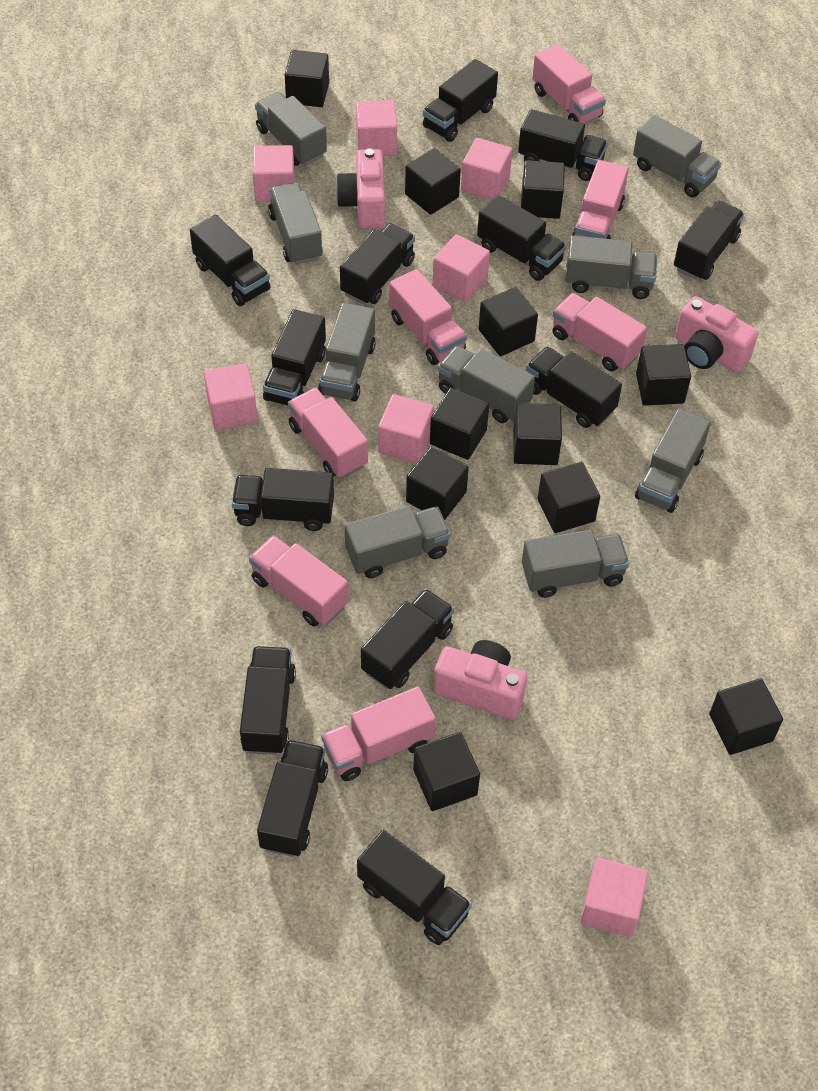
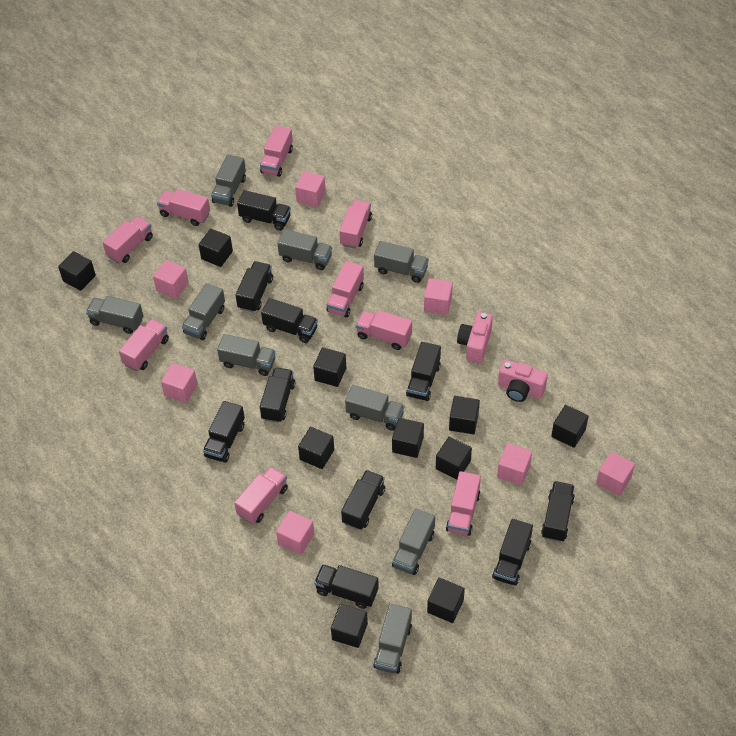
black cube: [285,50,329,107] [405,148,461,215] [406,447,469,520] [413,732,480,811] [430,388,489,460] [478,287,538,356] [513,403,562,465] [521,160,565,219] [538,462,600,533] [636,344,691,406] [709,678,783,755] = 11 -> [58,251,96,291] [198,229,233,267] [298,427,334,469] [313,347,346,387] [331,603,368,648] [392,418,424,458] [427,578,465,623] [436,436,472,479] [449,396,480,434] [551,405,589,448] = 10
black truck: [190,215,271,306] [232,468,334,531] [240,646,296,755] [257,740,328,857] [263,309,326,406] [340,223,415,305] [357,830,472,945] [361,589,454,689] [423,59,498,142] [477,195,566,281] [518,109,608,181] [526,346,622,428] [674,201,744,280] = 13 -> [203,401,245,463] [235,261,273,312] [237,190,291,231] [260,367,295,423] [261,298,318,343] [314,564,379,609] [341,470,385,530] [406,342,441,401] [492,519,533,586] [541,481,575,542] = 10
pink camera: [336,148,385,229] [433,640,527,720] [675,296,759,373] = 3 -> [457,312,493,363] [498,360,548,402] = 2
pink truck: [249,535,348,626] [288,388,368,479] [321,687,436,781] [389,269,467,365] [532,44,606,124] [552,293,647,371] [572,160,629,239] = 7 -> [102,216,153,263] [119,319,169,371] [157,189,210,226] [234,466,288,524] [260,126,293,177] [327,261,364,318] [339,200,372,248] [356,310,412,350] [446,471,481,536] = 9

